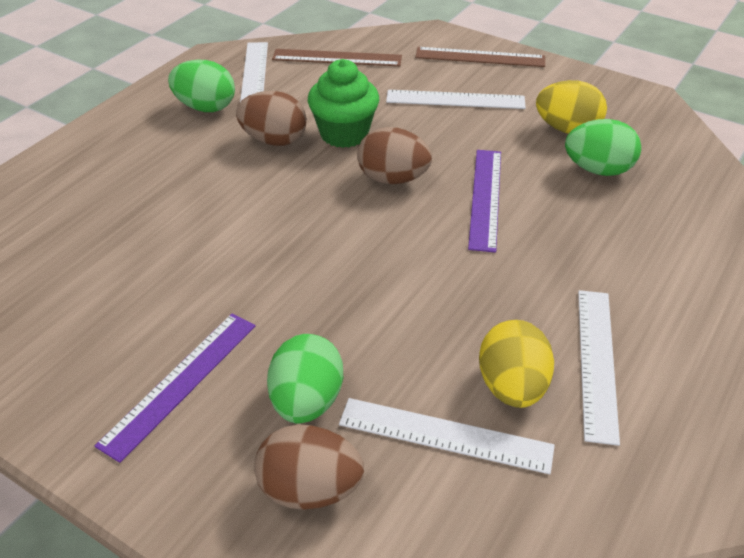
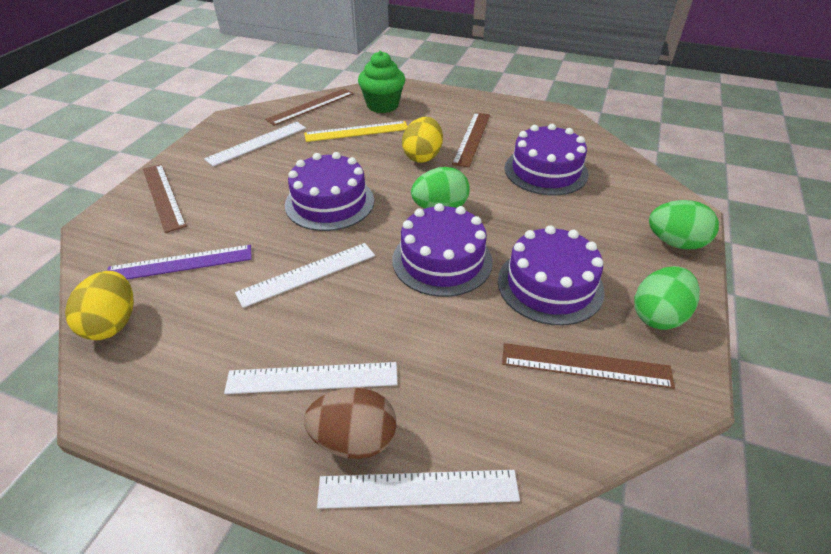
brown egg: [236,91,307,146] [254,425,364,510] [357,127,432,184] = 3 -> [304,388,397,459] = 1
brown ruler: [272,49,402,66] [415,47,545,67] = 2 -> [143,164,187,233] [265,88,353,126] [452,112,490,168] [502,343,675,389] = 4
purple cake: none = 0 -> [285,152,374,231] [393,203,493,297] [498,225,605,325] [504,124,588,195] = 4
purple ruler: [95,313,256,463] [468,150,501,253] = 2 -> [107,245,252,279] = 1
yellow ruler: none = 0 -> [304,121,408,142] = 1

